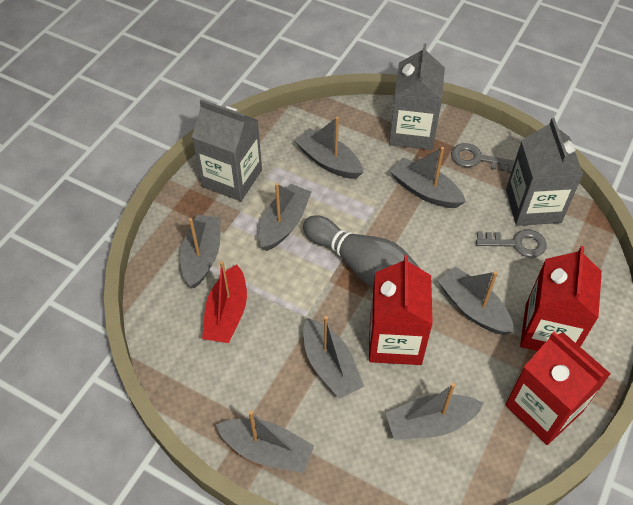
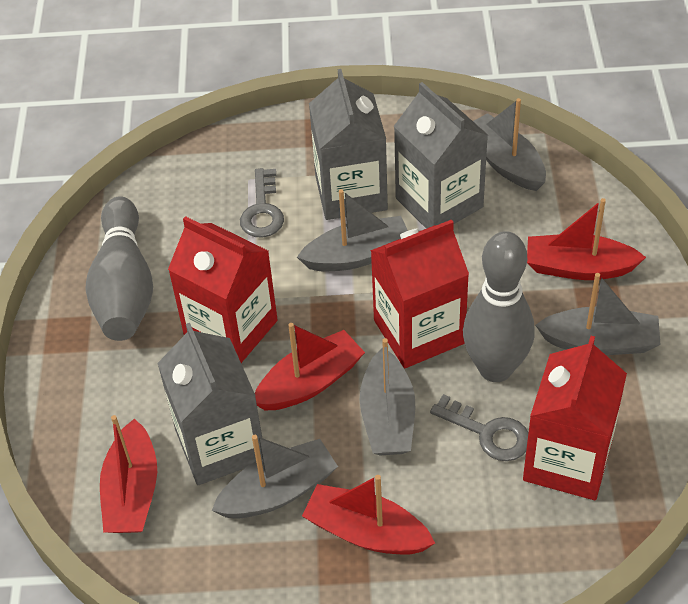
grey boat: [180,215,221,288] [216,410,314,473] [259,183,311,251] [295,117,363,179] [303,316,364,399] [386,383,484,440] [390,147,466,208] [438,267,514,335] = 8 -> [212,435,338,519] [297,189,408,271] [360,338,415,455] [473,98,546,191] [535,273,661,355] = 5
grey bowling pin: [303,215,420,287] = 1 -> [85,196,153,341] [463,231,535,382] = 2
red boat: [202,261,247,343] = 1 -> [100,415,157,533] [255,323,365,410] [302,475,435,555] [527,198,646,280] = 4

